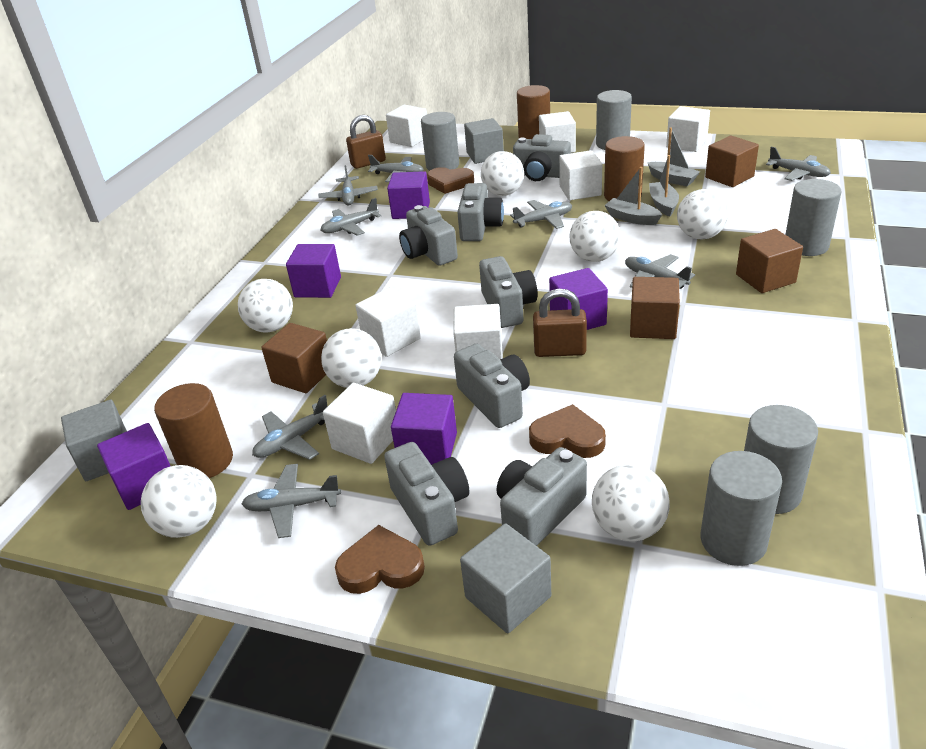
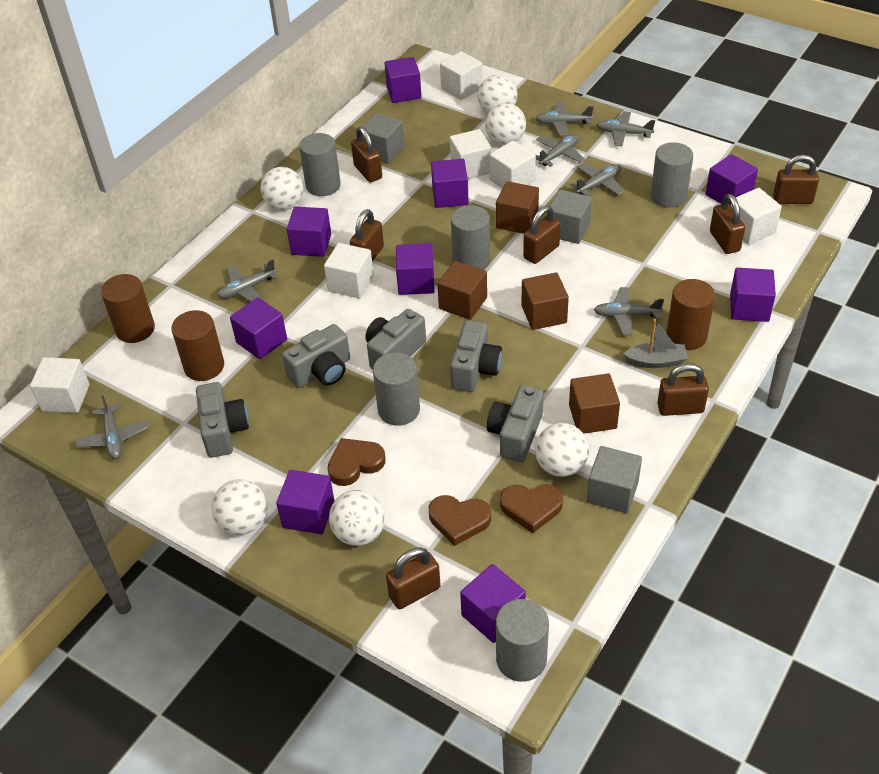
brown padlock: [346,115,386,169] [533,289,587,357] = 2 -> [350,209,384,261] [351,127,382,182] [386,547,441,609] [523,206,561,264] [657,363,709,416] [710,194,745,254] [773,155,819,204] = 7
grey boat: [604,167,662,225] [647,127,700,186] [649,155,679,217] = 3 -> [623,319,688,368] = 1
grey camera: [384,442,469,546] [399,205,458,266] [454,344,530,428] [457,183,504,241] [479,256,537,328] [497,447,587,546] [513,134,571,181] = 7 -> [196,382,249,458] [282,324,350,388] [366,309,426,369] [450,320,502,392] [487,385,544,462] = 5
grey plane: [242,464,341,538] [252,395,327,460] [319,165,378,205] [320,198,381,236] [368,155,424,182] [510,200,572,229] [625,254,695,289] [766,147,831,181] = 8 -> [75,395,148,459] [218,259,279,301] [535,102,593,136] [536,134,585,167] [570,163,624,196] [594,287,664,335] [596,111,655,146] = 7
purple cube: [97,423,170,510] [286,244,341,298] [387,171,430,219] [391,393,457,465] [549,268,608,330] = 5 -> [230,297,287,359] [276,470,335,534] [287,207,331,257] [385,57,421,103] [396,243,435,295] [431,159,469,208] [460,564,526,643] [706,154,758,205] [730,268,776,322] = 9
white ball: [141,465,217,538] [238,279,293,333] [321,328,382,388] [481,151,524,196] [570,211,621,262] [592,464,670,541] [677,189,728,240] = 7 -> [211,479,268,535] [260,167,304,210] [329,490,385,546] [478,75,517,113] [485,103,526,145] [535,423,589,477] = 6
white cube: [323,383,396,464] [356,287,421,357] [386,105,427,147] [453,304,503,359] [539,111,576,153] [559,150,602,200] [666,106,710,152] = 7 -> [30,357,90,413] [324,243,374,299] [440,51,482,100] [450,129,491,179] [489,140,536,189] [730,188,782,245] = 6

